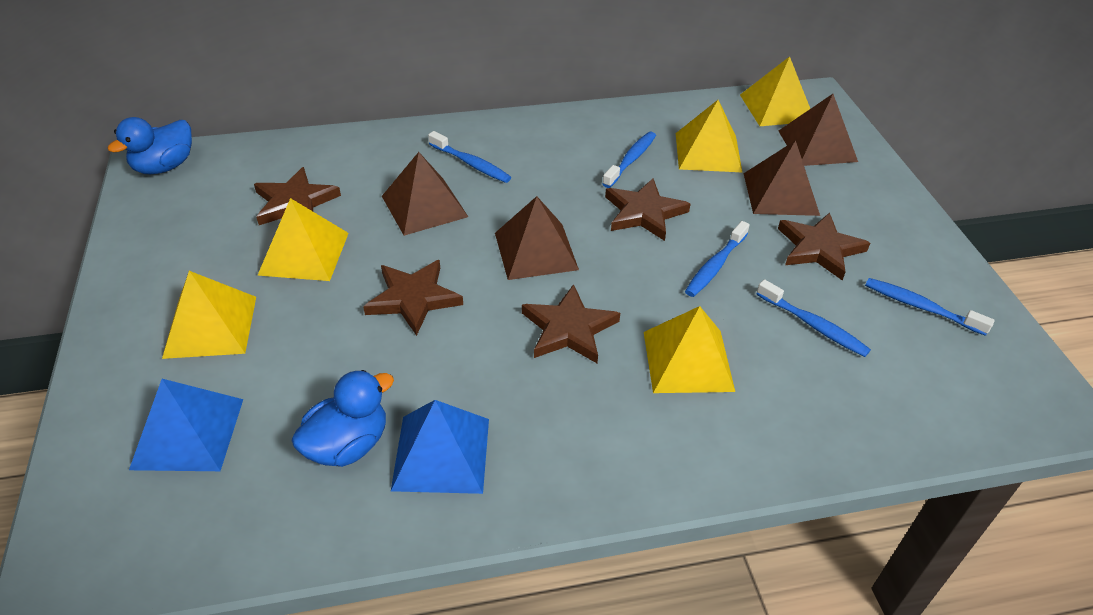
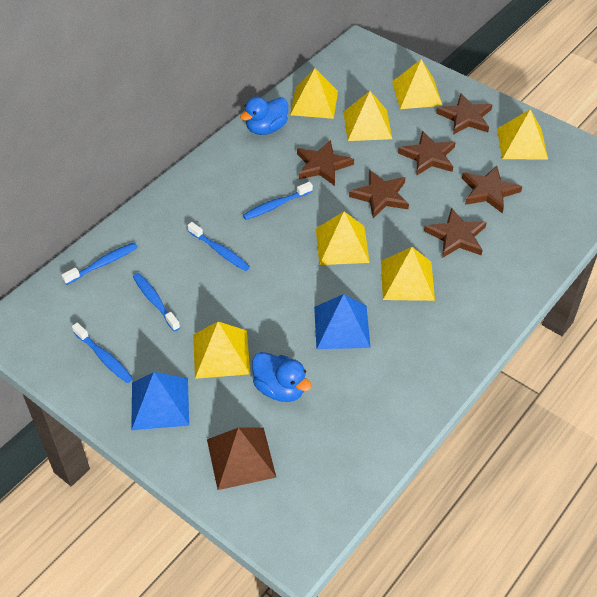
brown pyramid: [382,152,468,236] [495,196,579,280] [743,140,820,216] [779,94,858,166] = 4 -> [207,428,276,490] = 1
brown star: [254,167,341,225] [363,260,463,336] [522,284,620,363] [605,178,691,241] [778,213,870,280] = 5 -> [297,140,354,186] [349,170,409,218] [398,131,456,175] [424,208,487,258] [436,93,493,135] [462,166,522,214] = 6
yellow pyramid: [162,271,256,359] [257,198,349,281] [644,306,735,393] [676,100,743,173] [740,56,810,126] = 5 -> [193,322,250,379] [290,68,338,119] [316,211,370,265] [344,91,392,141] [381,247,435,301] [392,59,443,109] [497,109,548,160] = 7

